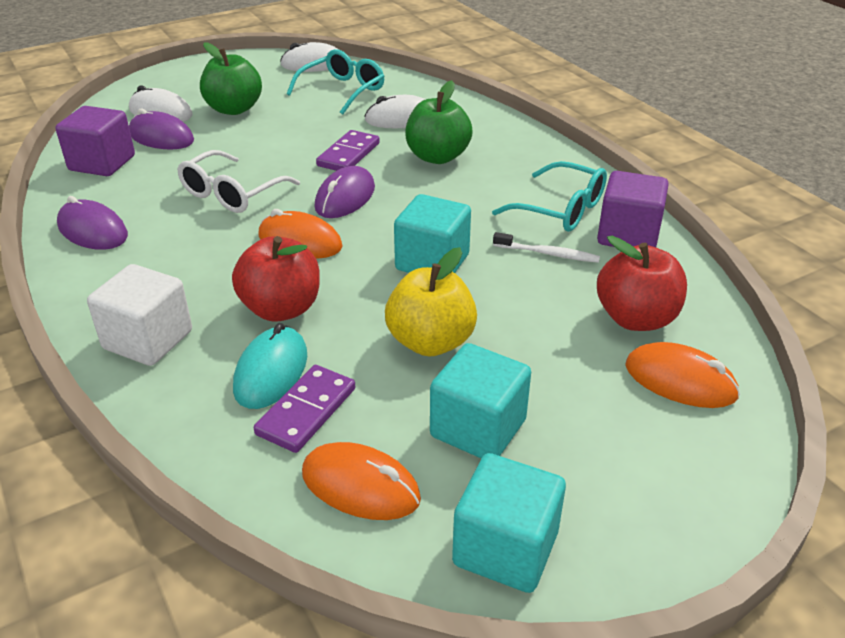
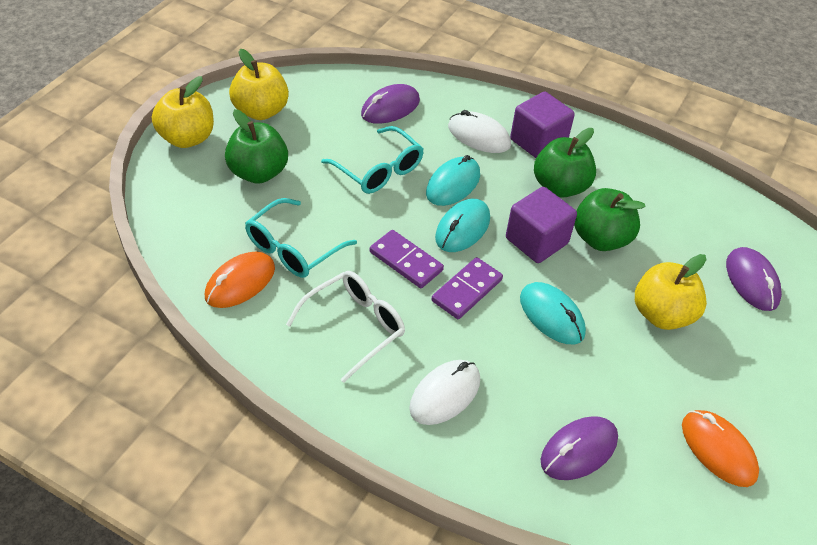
green apple: [200,42,262,115] [405,80,473,164] = 2 -> [225,109,288,184] [534,128,596,198] [574,188,646,251] = 3
orange mouse: [258,209,343,259] [302,442,421,520] [625,342,740,408] = 3 -> [205,252,275,308] [682,410,759,487] = 2
red apple: [232,236,320,322] [597,236,687,331] = 2 -> none = 0
turquoise cube: [394,194,471,273] [430,343,531,458] [452,453,566,593] = 3 -> none = 0
turquoise mouse: [233,323,307,409] = 1 -> [426,155,480,206] [435,199,490,252] [520,282,586,344] = 3
white cube: [87,264,192,366] = 1 -> none = 0
white mouse: [129,85,192,122] [280,42,339,72] [364,95,426,128] = 3 -> [409,360,480,425] [448,110,511,153] = 2
white toothbrush: [493,232,600,263] = 1 -> none = 0
yellow apple: [385,247,477,356] = 1 -> [152,76,214,148] [229,49,289,120] [635,254,707,330] = 3

